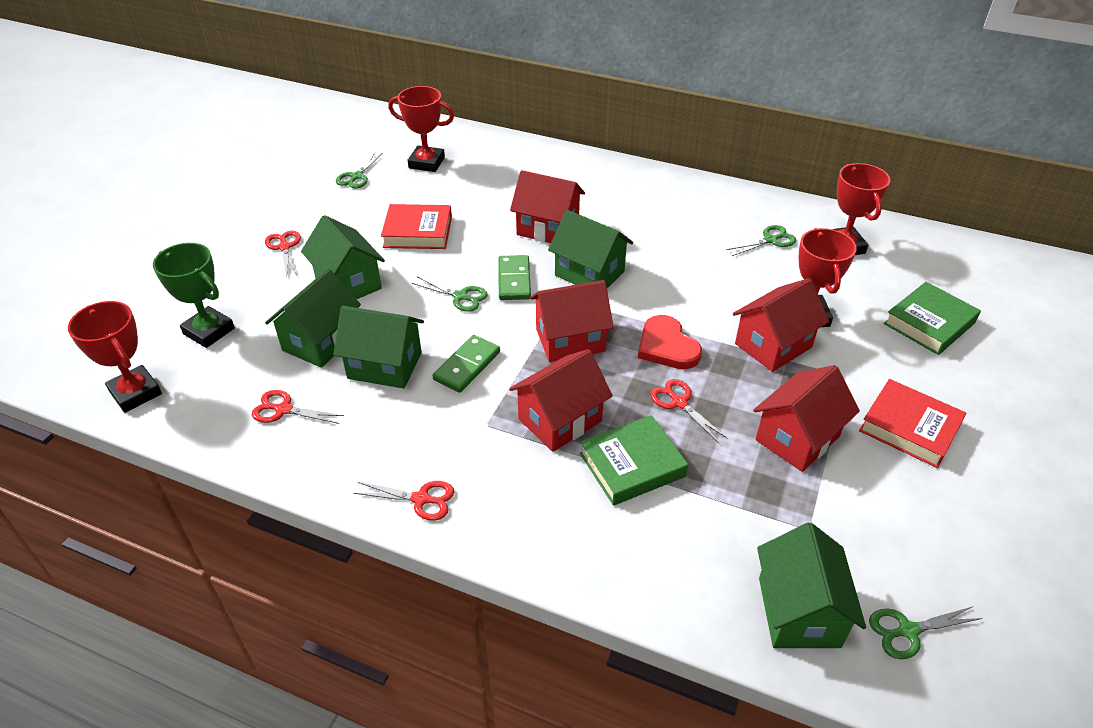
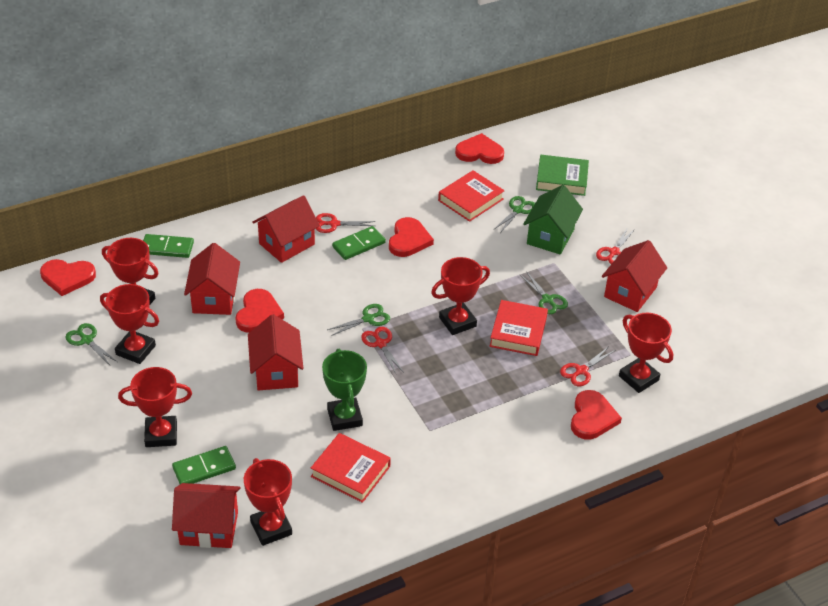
green book: [580,415,688,506] [884,282,981,355] = 2 -> [536,155,589,196] = 1
green domino: [433,335,500,393] [498,255,531,300] = 2 -> [143,234,194,258] [172,446,236,484] [332,226,386,260] = 3
green house: [265,269,361,368] [301,215,385,299] [333,306,424,389] [548,210,633,288] [757,523,866,648] = 5 -> [523,185,583,255] = 1
red book: [381,204,452,249] [859,379,967,468] = 2 -> [311,433,391,503] [438,170,504,222] [490,300,548,356] = 3
red heart: [638,315,702,369] = 1 -> [40,259,96,296] [236,289,284,333] [389,217,434,257] [455,133,504,164] [571,390,622,440] = 5
red trophy: [68,301,162,413] [388,86,454,172] [799,228,857,327] [833,163,890,255] = 4 -> [100,284,159,364] [102,238,159,304] [118,367,192,447] [244,458,292,546] [431,257,490,335] [619,313,673,393] = 6

